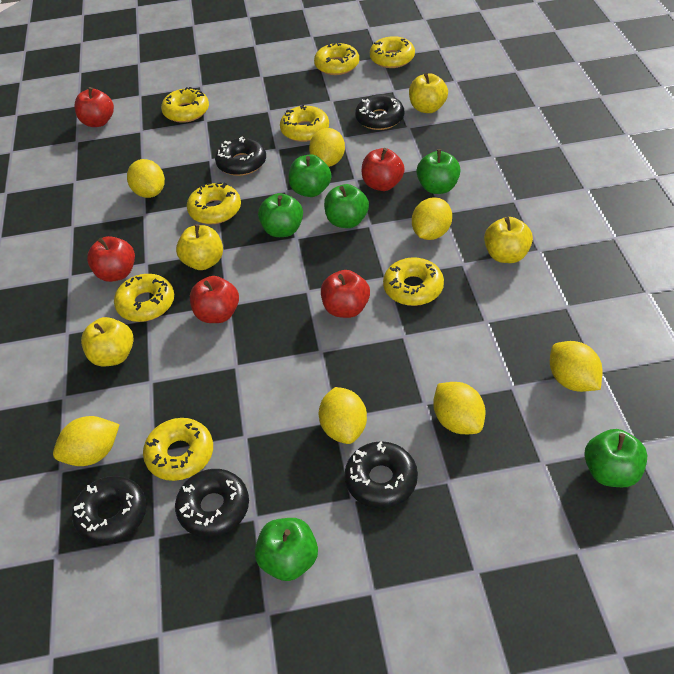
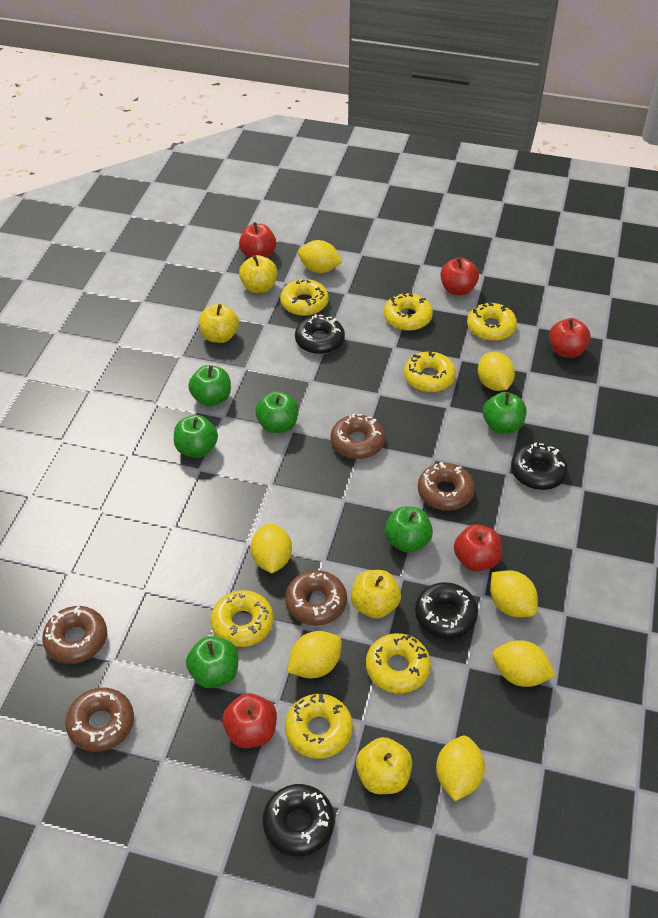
black donut: [72,476,147,545] [175,469,249,537] [215,136,266,176] [344,441,418,508] [355,94,404,130] = 5 -> [262,784,334,856] [295,315,345,354] [415,582,478,639] [511,443,568,490] = 4
brown donut: none = 0 -> [42,606,107,664] [65,688,134,752] [285,570,347,626] [331,414,385,459] [418,462,475,511] = 5
yellow donut: [114,274,174,322] [143,418,213,481] [161,87,209,123] [187,182,241,224] [280,105,329,142] [314,43,359,75] [370,36,415,68] [383,257,444,306] = 8 -> [211,590,274,647] [280,279,329,316] [285,694,353,759] [366,633,431,693] [384,292,433,331] [404,350,456,392] [467,301,517,341] = 7

